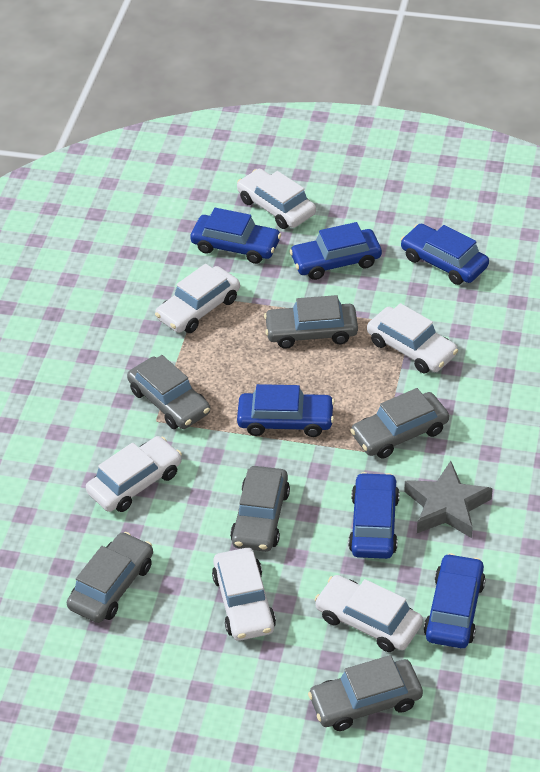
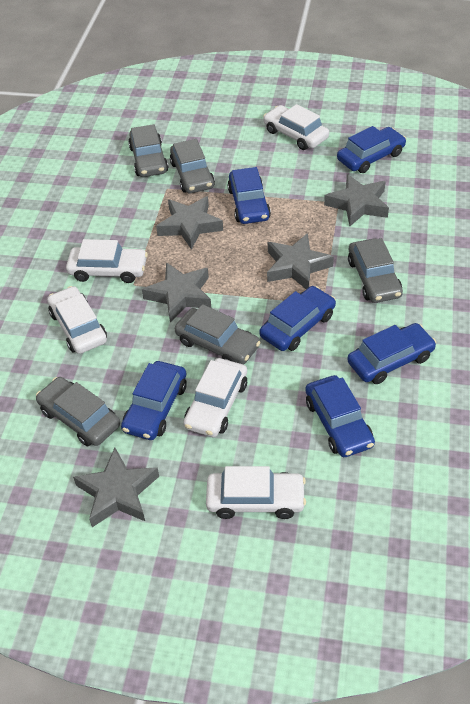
grey car: [67,532,153,623] [127,355,210,429] [230,466,290,552] [264,295,358,349] [308,655,423,731] [350,388,449,458] = 6 -> [36,377,120,446] [128,124,168,177] [170,139,215,193] [175,304,261,365] [348,238,403,303] = 5
grey star: [404,461,493,538] = 1 -> [73,448,159,527] [142,262,211,323] [156,196,223,250] [267,233,334,289] [324,174,389,226] = 5
white car: [86,436,182,512] [155,264,240,333] [212,548,276,641] [237,169,316,229] [314,575,423,652] [367,303,458,373] = 6 -> [47,286,107,354] [66,239,148,283] [183,358,247,437] [206,466,306,519] [263,104,329,150] = 5

